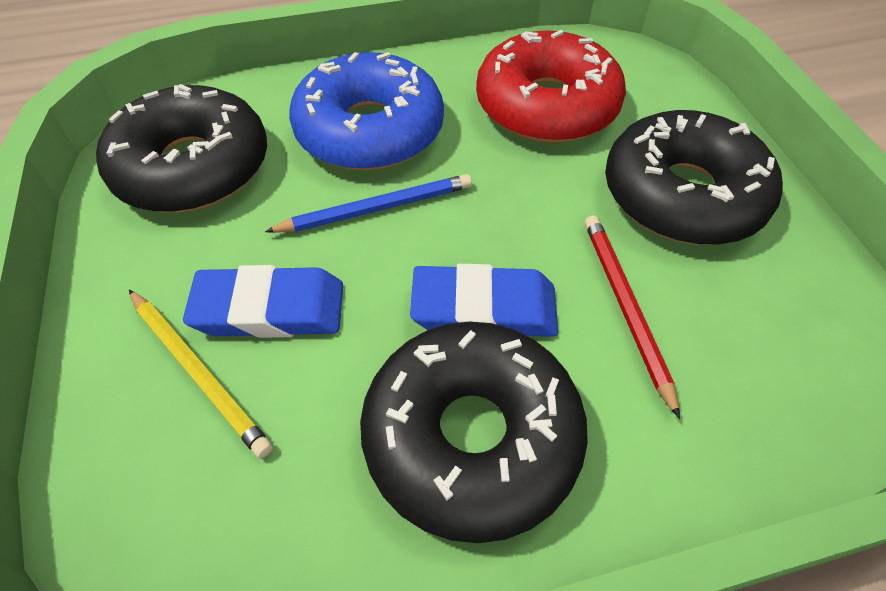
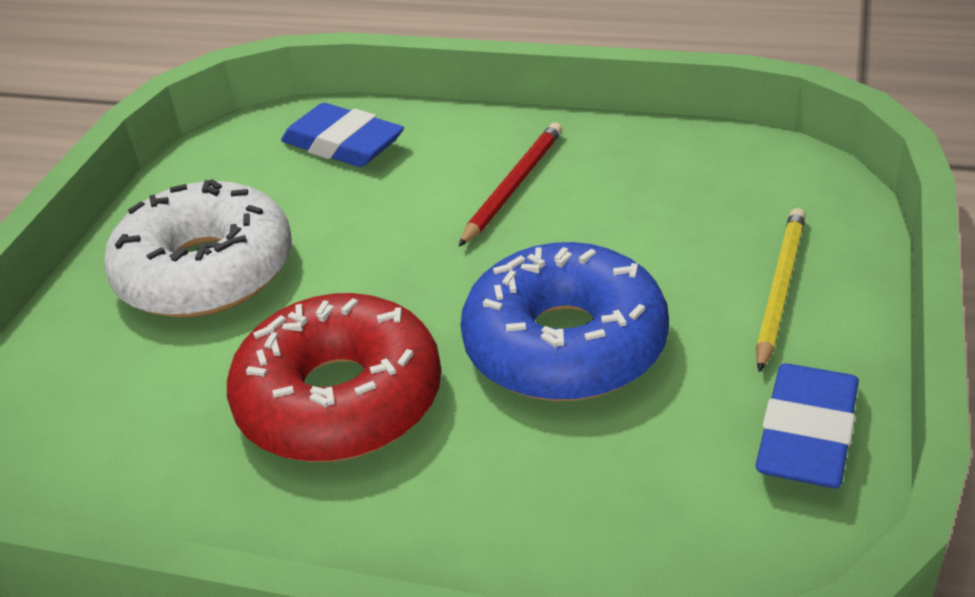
black donut: [96,84,267,213] [360,322,588,543] [605,110,783,245] = 3 -> none = 0
blue pencil: [265,174,472,233] = 1 -> none = 0
white donut: none = 0 -> [104,179,292,318] = 1

